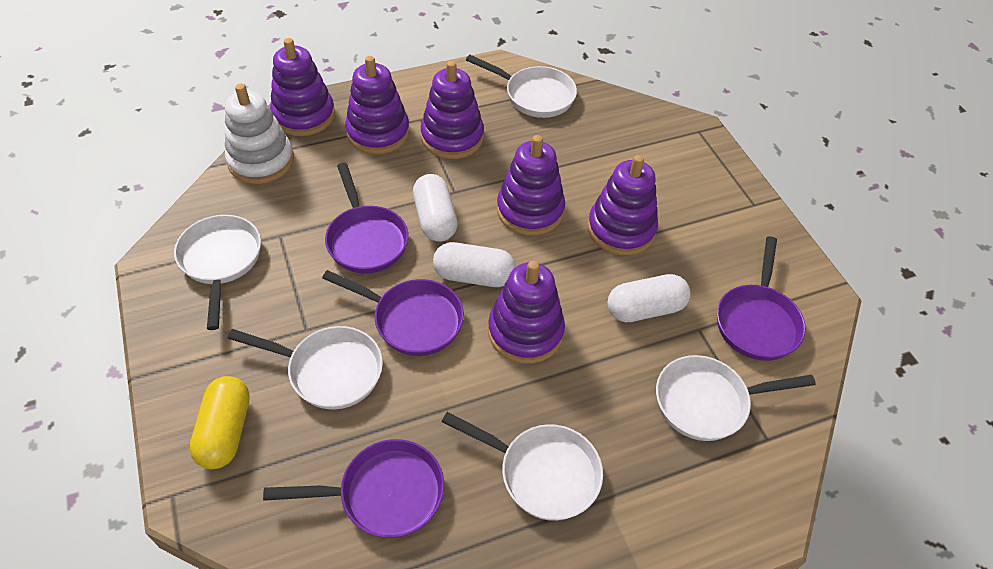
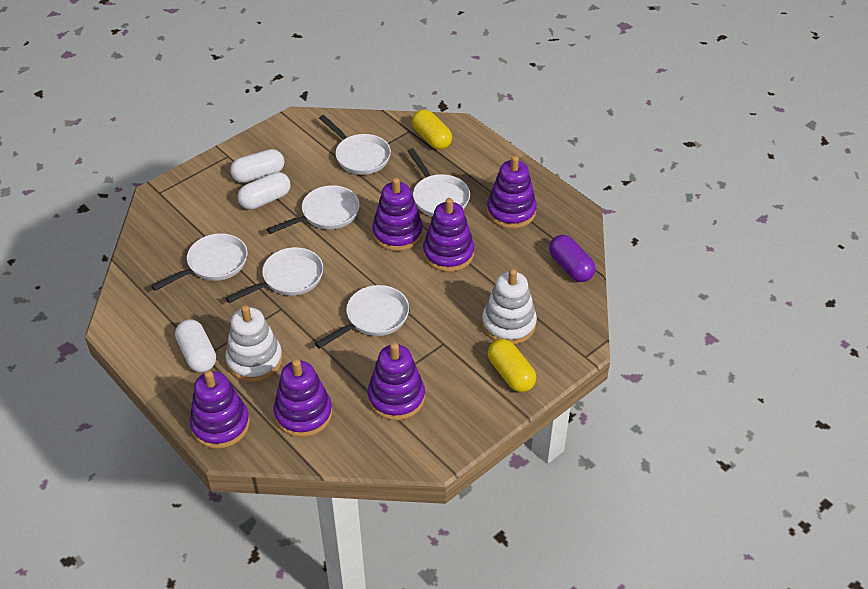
purple capsule: none = 0 -> [549,235,596,282] = 1
purple pan: [263,439,444,538] [322,270,464,356] [325,163,409,274] [717,237,806,361] = 4 -> none = 0
white pan: [174,215,261,330] [227,326,383,409] [442,412,603,521] [466,55,577,118] [656,355,816,441] = 5 -> [151,233,247,291] [226,247,323,303] [267,185,360,234] [315,285,409,349] [319,115,391,175] [408,148,470,217] = 6
white stacking toy: [225,84,294,184] = 1 -> [225,305,283,382] [482,269,537,344] = 2
yellow capsule: [189,376,250,469] = 1 -> [412,109,452,150] [488,339,536,392] = 2

